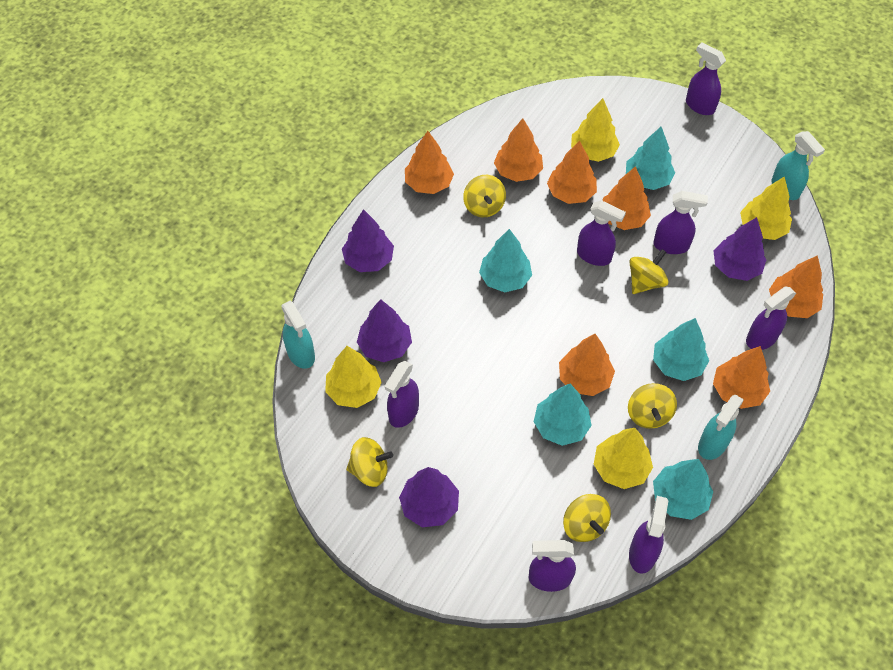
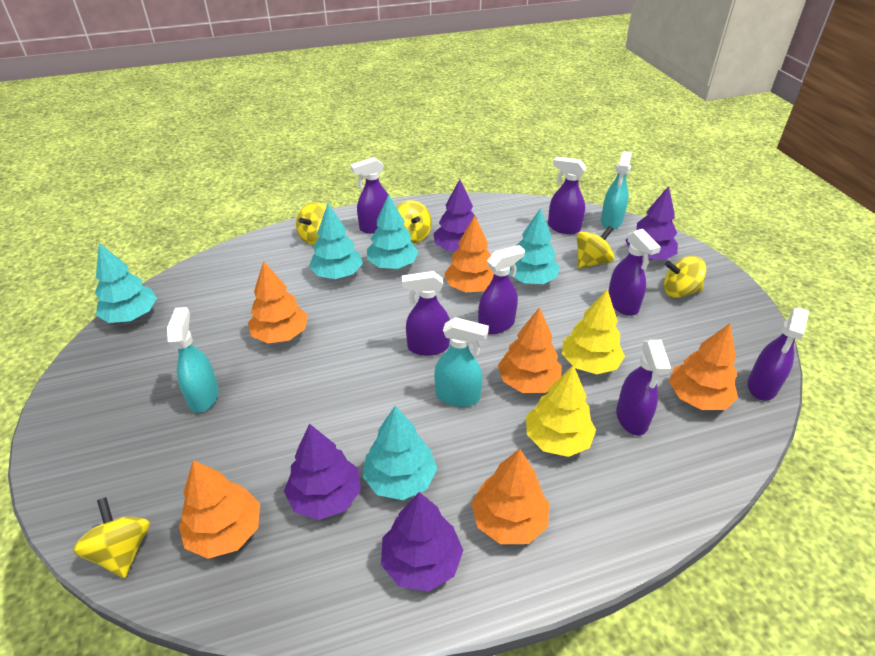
orange tree: [405,131,454,194] [494,118,543,182] [547,140,597,204] [559,334,615,396] [602,166,651,230] [713,346,770,409] [769,255,823,318] = 7 -> [179,460,260,559] [248,261,308,343] [444,215,494,293] [471,449,549,544] [498,307,562,393] [669,324,738,410] = 6
yellow tree: [325,346,382,408] [571,98,620,162] [594,428,653,489] [740,176,792,240] = 4 -> [526,365,596,457] [562,289,625,374] = 2

